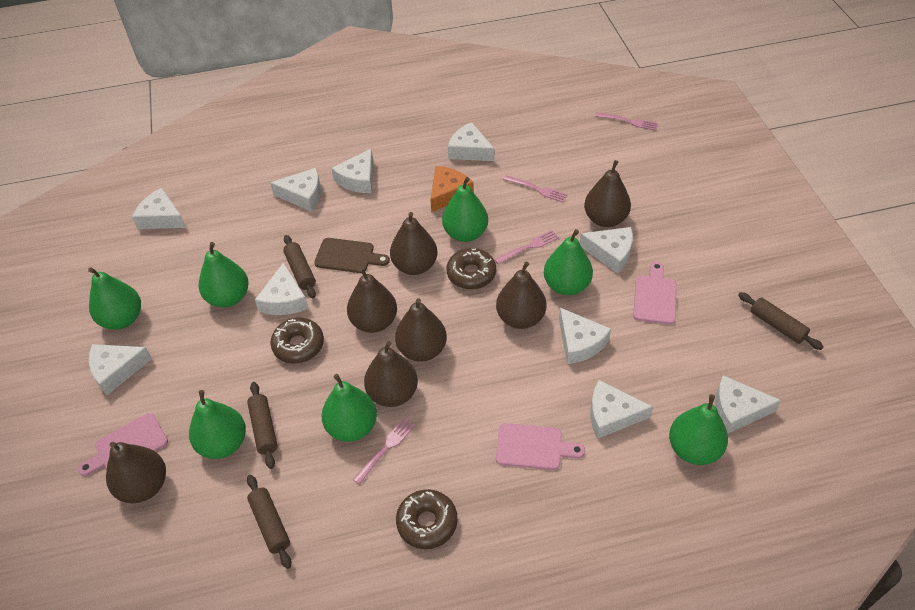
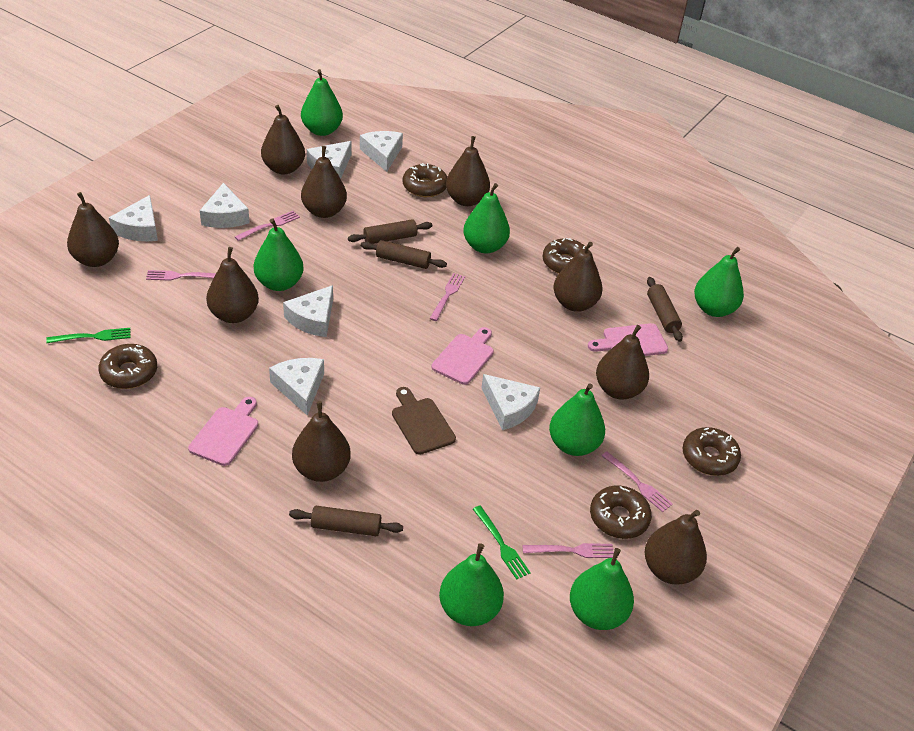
brown donut: [270,318,324,364] [396,489,457,549] [447,248,496,289] = 3 -> [98,344,157,389] [402,163,447,197] [542,238,586,274] [590,485,652,539] [683,427,741,476] = 5
brown pear: [106,442,166,503] [347,268,397,333] [364,341,418,407] [390,212,437,275] [395,298,447,362] [496,261,547,329] [584,160,631,227] = 7 -> [67,192,119,267] [206,247,259,323] [261,105,305,174] [292,401,351,482] [301,146,347,218] [446,136,490,206] [553,242,603,312] [596,325,649,400] [645,510,707,585] = 9
green fork: none = 0 -> [46,328,131,343] [473,506,531,580] = 2
orange cheese: [430,166,474,212] = 1 -> none = 0
pink fork: [353,418,415,484] [494,230,559,264] [503,175,568,202] [595,112,658,131] = 4 -> [146,270,216,281] [235,211,300,241] [429,273,465,321] [522,543,614,558] [601,452,673,512] = 5
white cheese: [89,344,152,395] [132,188,186,229] [255,262,308,315] [270,168,321,212] [331,148,373,193] [448,122,494,161] [559,308,611,364] [580,227,633,273] [590,380,653,439] [715,375,781,434] = 10 -> [109,195,158,241] [200,183,250,228] [269,358,324,415] [283,285,333,337] [307,141,351,179] [360,131,403,172] [481,374,540,430] = 7

